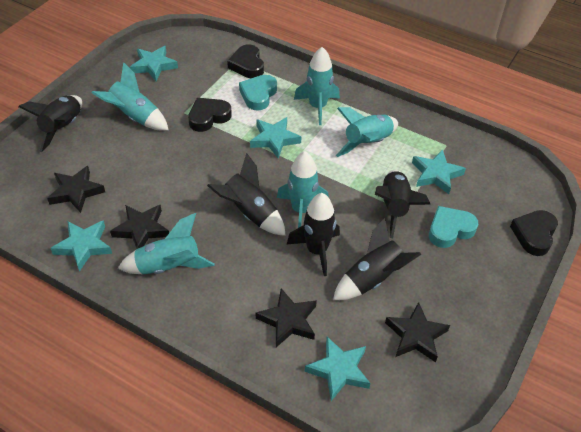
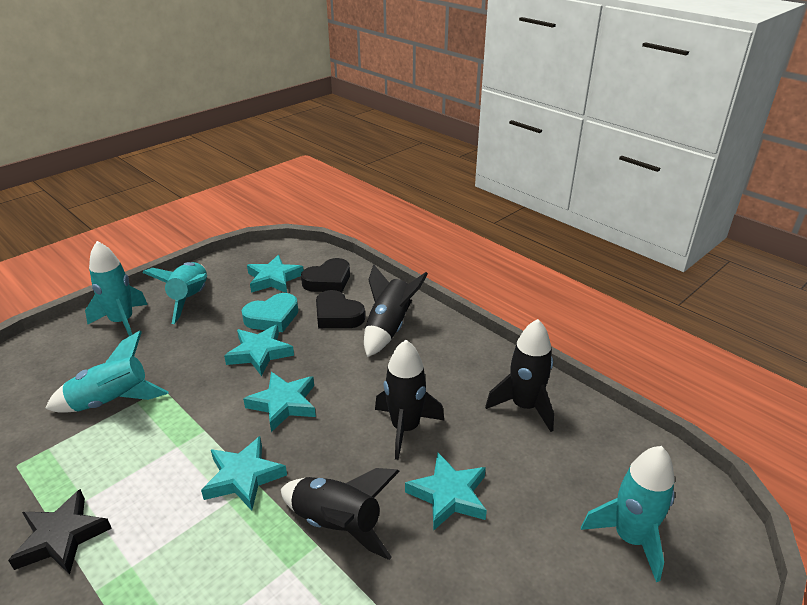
black heart: [188,98,232,132] [227,44,264,78] [510,210,558,256] = 3 -> [301,258,350,292] [316,290,365,328] = 2
black rocket: [18,95,82,152] [207,153,286,236] [287,193,340,276] [333,218,421,300] [375,170,431,238] = 5 -> [281,468,400,560] [364,264,428,357] [375,340,444,460] [485,319,554,432] = 4
black star: [47,166,105,213] [110,205,169,249] [256,288,317,347] [385,302,450,363] = 4 -> [8,489,112,575] = 1
turquoise heart: [239,75,277,111] [429,206,478,248] = 2 -> [242,293,298,332] = 1
turquoise rocket: [92,62,169,131] [118,213,215,275] [277,151,329,228] [294,47,340,125] [336,107,398,157] = 5 -> [45,331,168,413] [85,241,148,336] [142,262,207,324] [581,446,675,582] = 4

